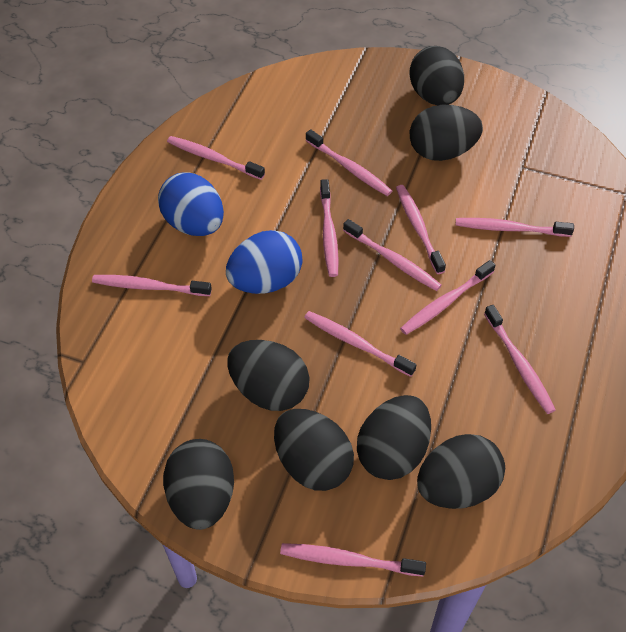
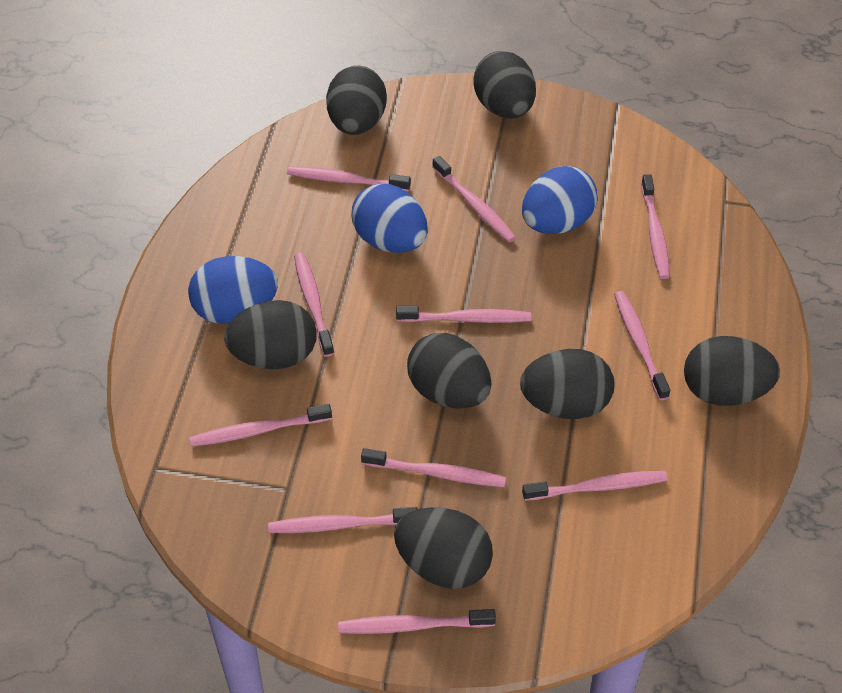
blue egg: [158,172,224,236] [226,230,303,294] = 2 -> [188,256,278,324] [352,183,428,253] [522,166,597,234] = 3

